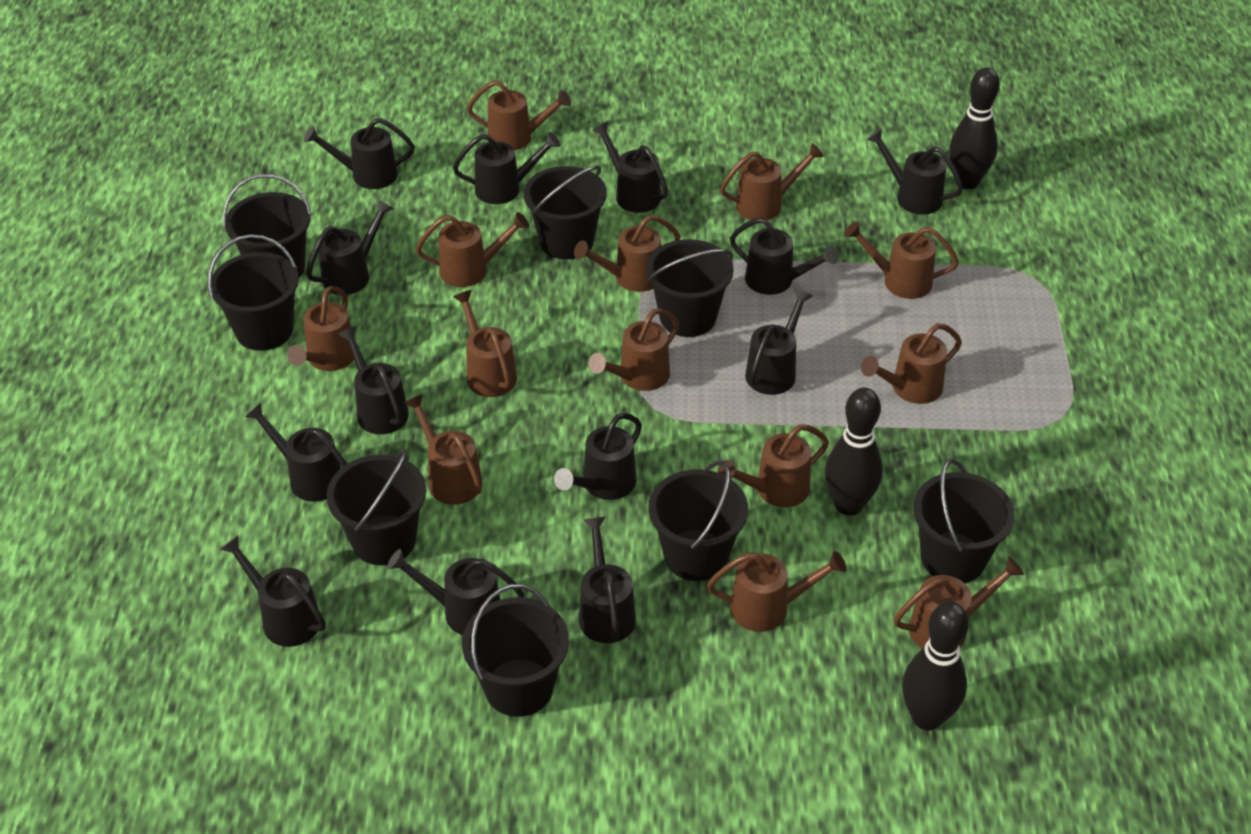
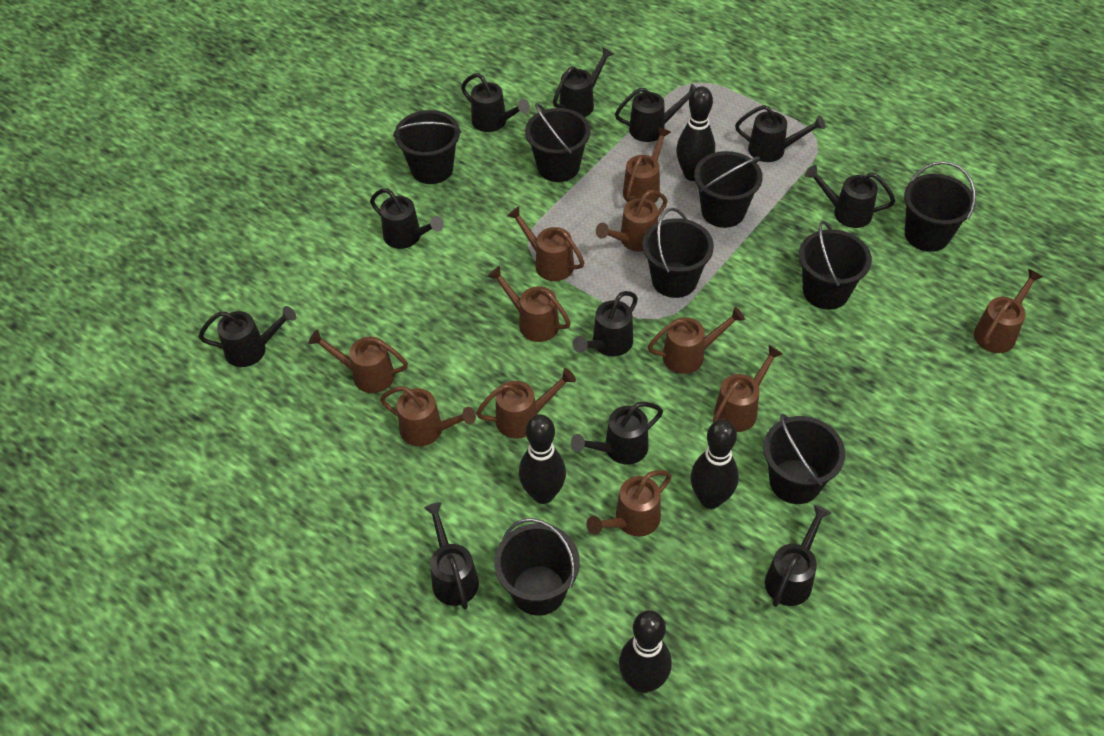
black bowling pin: [825,388,883,516] [902,602,969,730] [949,67,1000,189] = 3 -> [519,415,566,504] [619,610,672,693] [676,86,715,181] [691,419,739,509] = 4
black watering can: [220,535,326,647] [245,403,347,502] [304,118,415,189] [306,199,394,295] [338,326,409,434] [387,549,525,635] [453,132,561,204] [554,413,642,500] [579,517,636,643] [592,121,668,213] [730,217,838,295] [745,289,813,395] [867,129,963,215] = 13 -> [199,306,296,367] [370,188,444,249] [424,502,479,609] [461,73,530,132] [553,47,614,117] [571,402,663,464] [573,291,638,356] [615,84,696,142] [735,105,825,162] [765,505,831,607] [805,165,895,228] = 11
brown watering can: [287,286,354,371] [404,394,482,505] [415,212,529,287] [453,290,517,397] [467,80,571,150] [574,215,681,292] [588,309,679,391] [707,551,847,632] [717,424,829,507] [720,143,824,220] [845,221,959,299] [861,323,962,404] [894,557,1024,649] = 13 -> [308,330,408,393] [380,386,476,446] [476,368,576,439] [488,266,571,342] [507,206,585,281] [586,470,672,537] [596,190,668,252] [623,127,671,203] [648,307,745,374] [713,345,783,432] [974,269,1043,353] = 11

